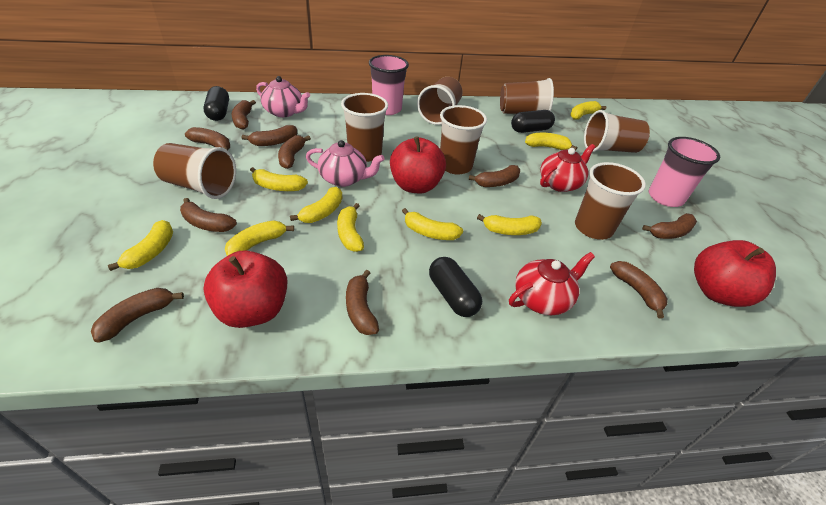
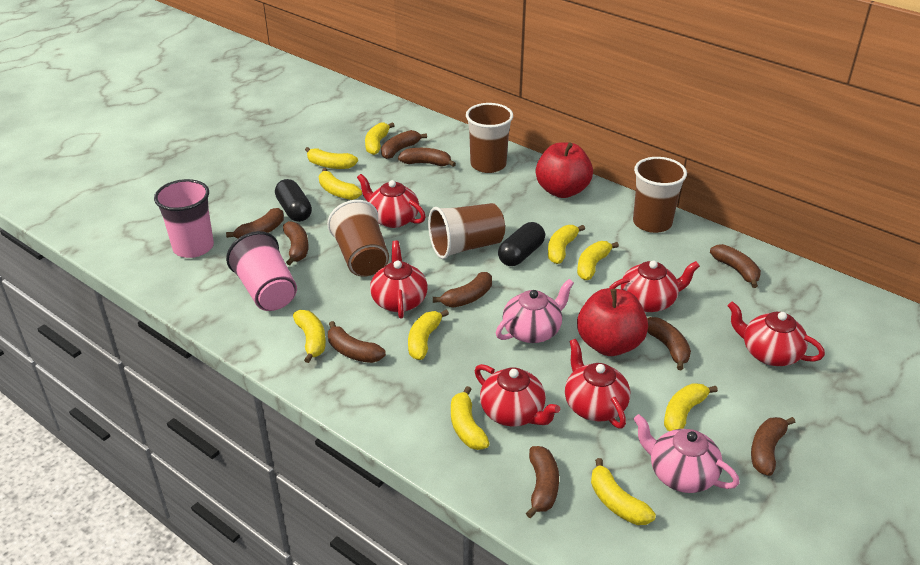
black capsule: [203,86,229,121] [429,257,482,317] [511,110,555,133] = 3 -> [275,179,312,222] [498,222,545,266] = 2
brown cup: [153,143,236,199] [341,93,388,162] [417,77,463,125] [440,105,487,174] [500,78,554,114] [575,162,646,240] [584,110,650,153] = 7 -> [327,200,389,277] [428,203,505,259] [466,103,513,173] [633,157,687,233] = 4
red apple: [203,250,287,328] [390,136,446,194] [694,240,776,307] = 3 -> [536,142,593,198] [577,288,648,356] = 2
red teapot: [509,252,595,315] [540,144,595,192] = 2 -> [357,174,426,228] [370,240,428,319] [475,364,560,426] [565,339,630,429] [609,260,700,312] [727,301,825,366] = 6
yellow banana: [108,220,173,271] [225,220,294,256] [250,167,308,191] [290,187,342,223] [337,203,364,252] [402,208,463,240] [477,214,542,235] [525,133,577,151] [570,101,606,120] = 9 -> [293,310,326,363] [305,147,358,169] [319,168,362,200] [365,122,395,155] [408,310,449,360] [451,386,490,450] [548,225,585,264] [577,241,619,280] [591,458,656,525] [664,383,718,431] = 10

